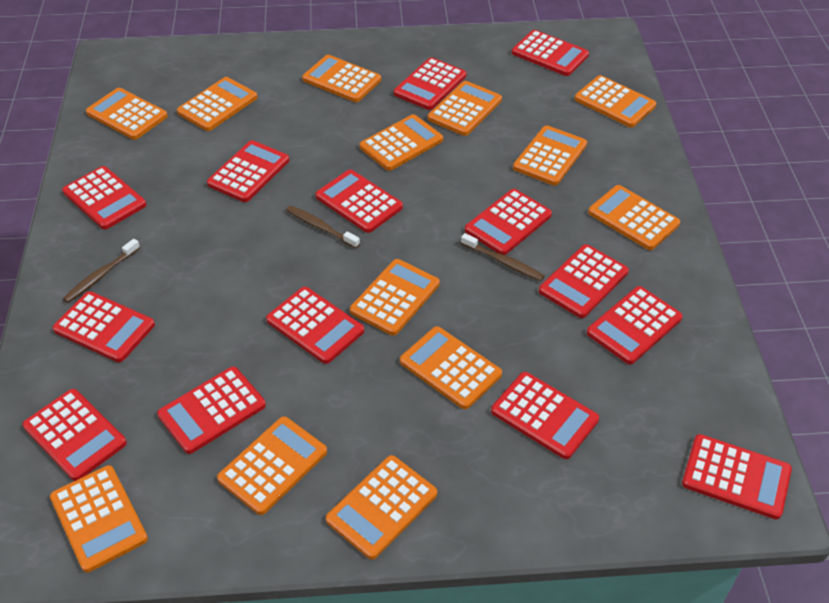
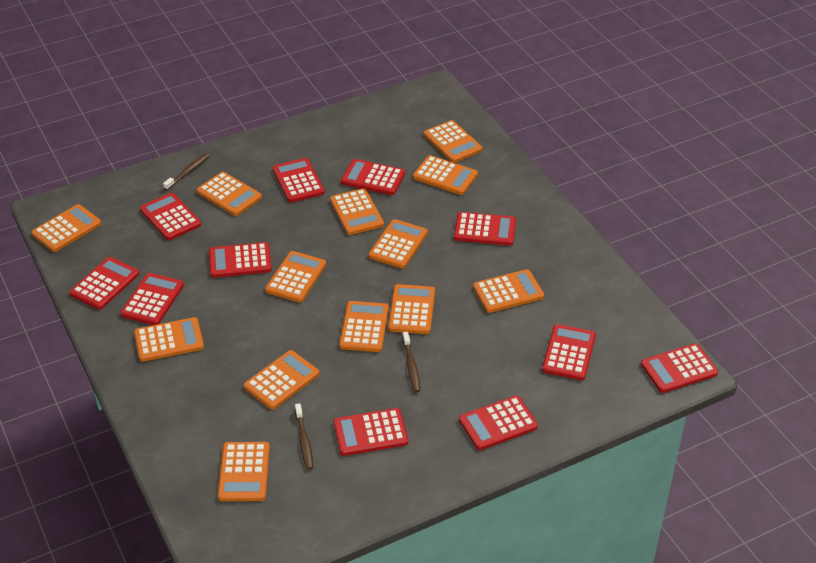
red calculator: [23,389,127,481] [53,291,155,362] [62,166,146,230] [157,367,266,454] [207,140,289,202] [266,287,364,364] [316,170,403,233] [394,57,466,110] [465,189,552,255] [491,372,599,459] [512,30,589,76] [539,244,629,318] [587,286,683,364] [682,434,792,519] = 14 -> [70,257,139,310] [120,273,184,325] [140,193,201,240] [209,242,272,278] [273,158,325,202] [333,408,408,456] [341,159,405,195] [454,212,516,246] [459,395,538,450] [542,324,596,380] [641,343,718,393] = 11

